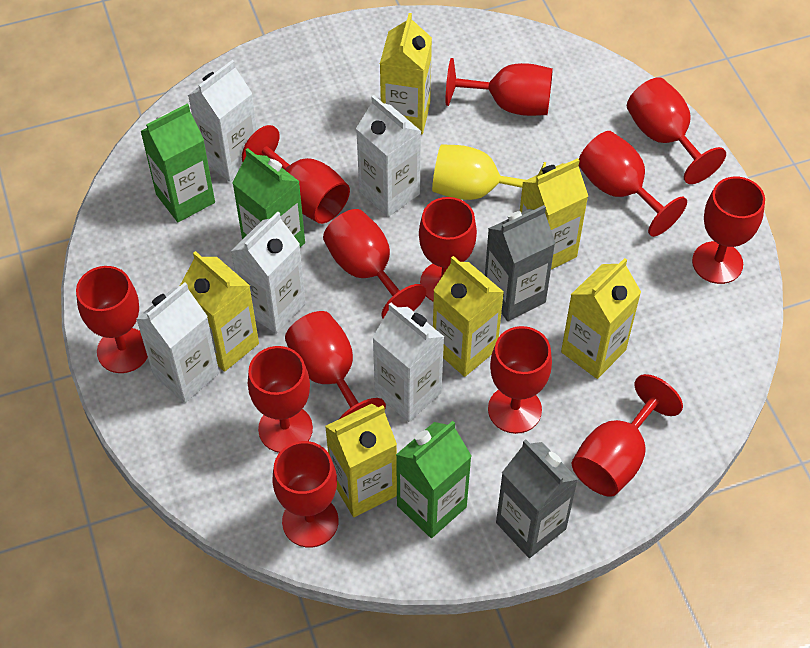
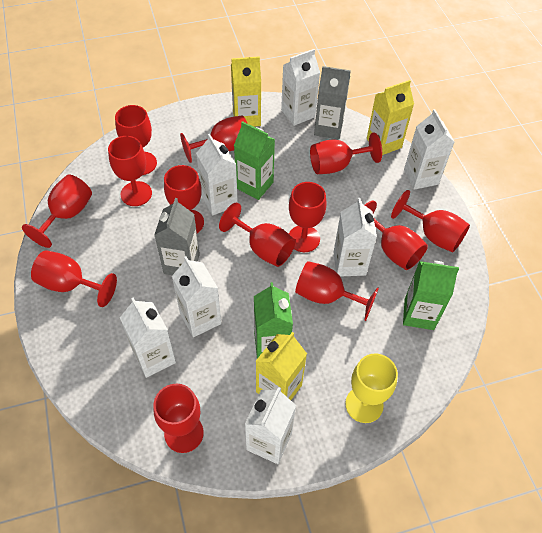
white carton: [136,282,219,403] [188,60,257,182] [231,211,306,334] [356,95,421,217] [372,303,444,422] = 5 -> [120,297,176,378] [172,256,221,337] [196,134,238,216] [245,387,296,464] [281,49,320,126] [333,198,377,277] [404,109,454,190] = 7
yellow carton: [180,251,259,372] [325,404,397,517] [380,13,432,135] [433,256,504,377] [520,158,588,269] [561,258,641,379] = 6 -> [231,56,261,127] [256,332,307,400] [367,80,414,155] = 3

